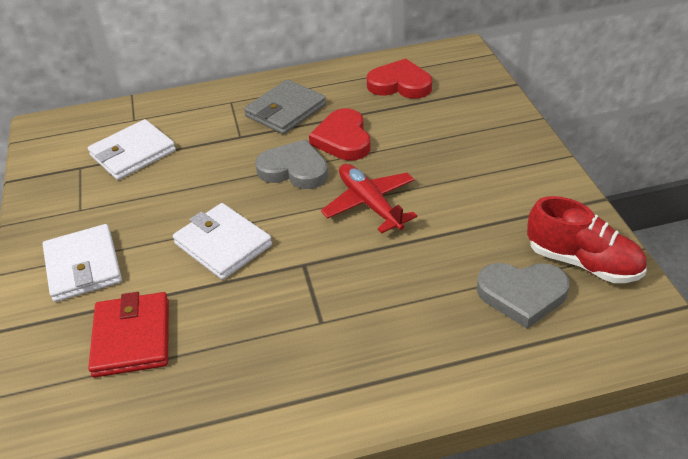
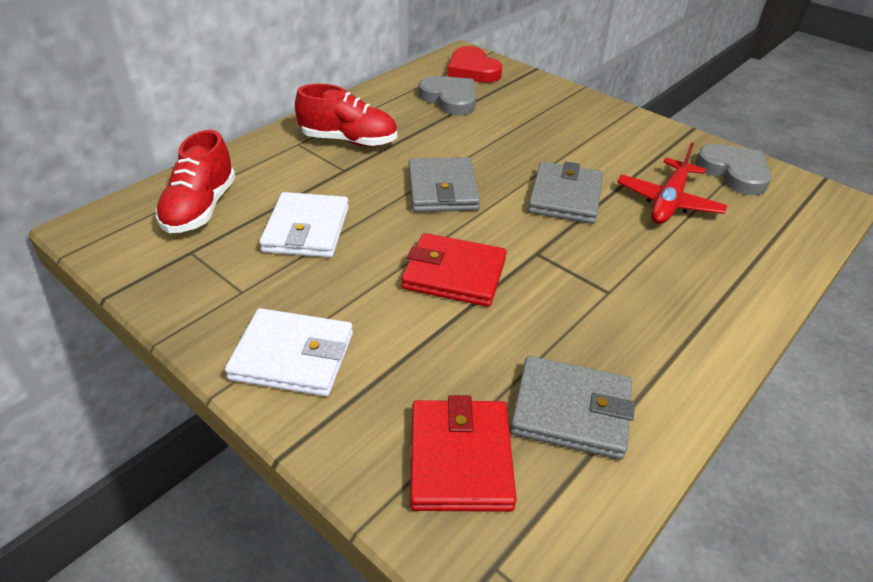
grey wallet: [244,79,326,134] = 1 -> [408,157,480,212] [510,356,635,460] [528,161,603,224] = 3
red heart: [309,108,370,161] [367,59,432,99] = 2 -> [447,46,502,83] = 1
red shoe: [527,196,647,283] = 1 -> [155,130,236,233] [295,84,397,147] = 2
red wallet: [88,292,169,378] = 1 -> [401,233,507,307] [410,395,517,512] = 2
white wallet: [43,224,122,302] [88,119,176,180] [173,203,272,280] = 3 -> [225,308,353,397] [259,192,349,258] = 2

